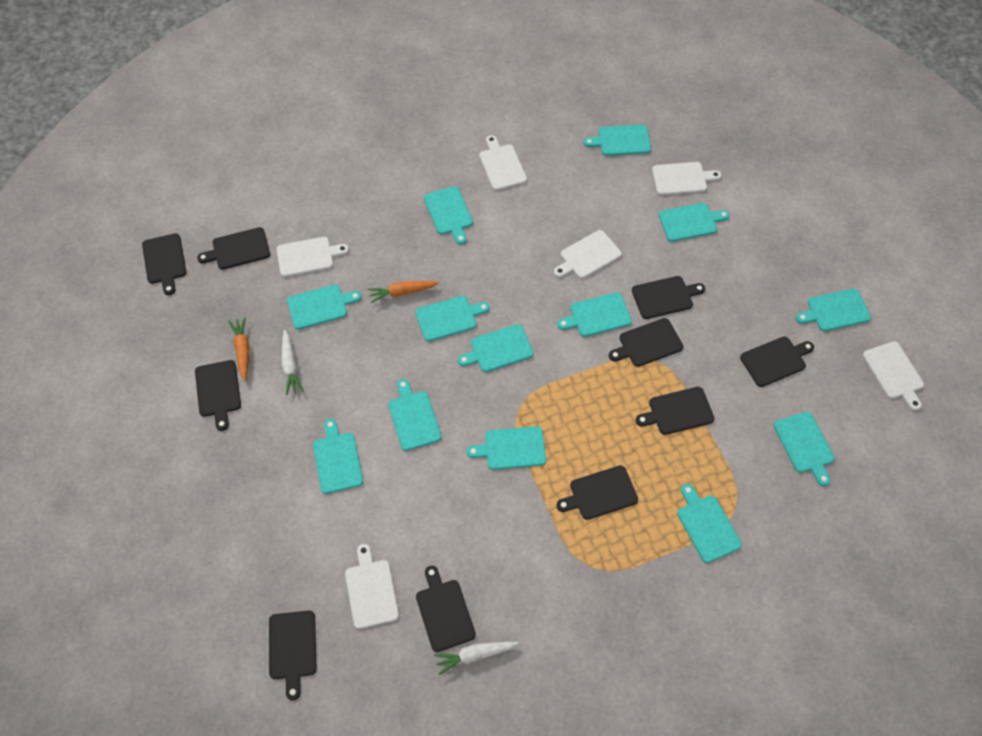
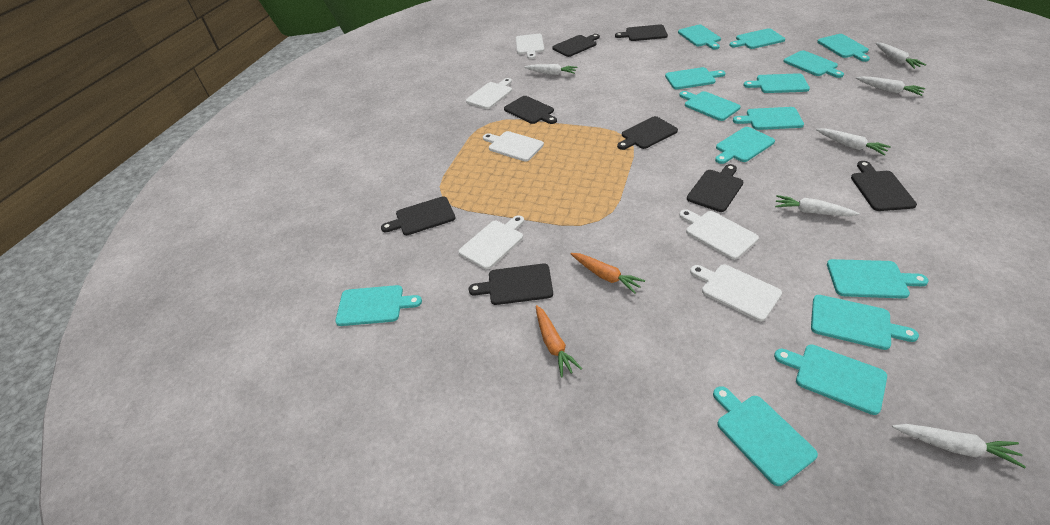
black cutting board: [142,233,186,295] [195,360,241,431] [197,227,270,270] [269,611,316,700] [416,566,476,652] [556,465,638,520] [609,318,683,367] [632,276,705,319] [636,387,715,435] [740,337,814,387] = 10 -> [381,196,455,235] [468,264,553,305] [504,96,557,124] [552,34,600,57] [615,24,668,41] [617,116,678,150] [687,164,744,212] [851,161,917,211] = 8
turquoise cutting board: [287,285,362,330] [313,419,363,494] [388,379,442,451] [416,296,490,342] [424,186,473,245] [458,324,533,372] [467,426,546,470] [557,292,632,337] [584,125,651,156] [659,203,730,242] [677,484,742,563] [774,412,835,486] [796,288,871,332] = 13 -> [335,285,422,326] [665,67,725,89] [678,25,721,50] [679,91,741,121] [713,386,818,486] [715,127,775,164] [729,28,785,49] [733,107,804,130] [743,73,810,93] [774,344,887,415] [783,50,844,78] [811,295,919,350] [817,34,870,62] [827,259,929,299] = 14
white carrot: [281,330,304,395] [434,642,519,675] = 2 -> [524,64,577,75] [775,195,860,216] [816,128,891,156] [856,76,925,96] [876,43,926,69] [892,424,1026,468] = 6

